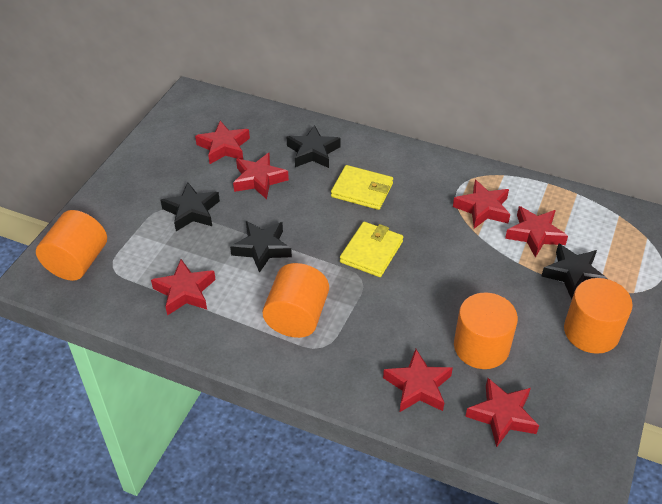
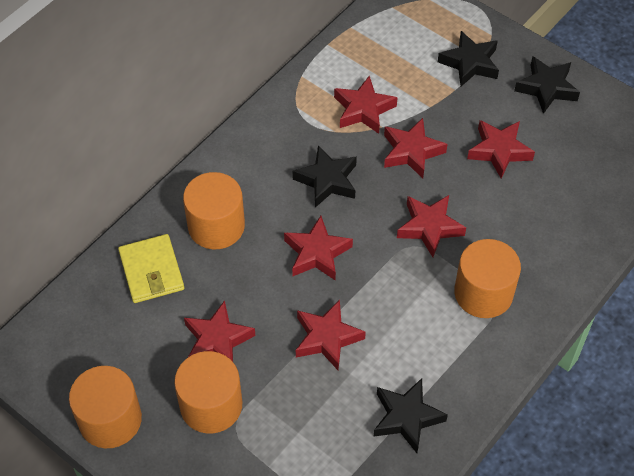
yellow wallet: [331,165,393,210] [340,222,403,277] = 2 -> [118,234,184,303] = 1

